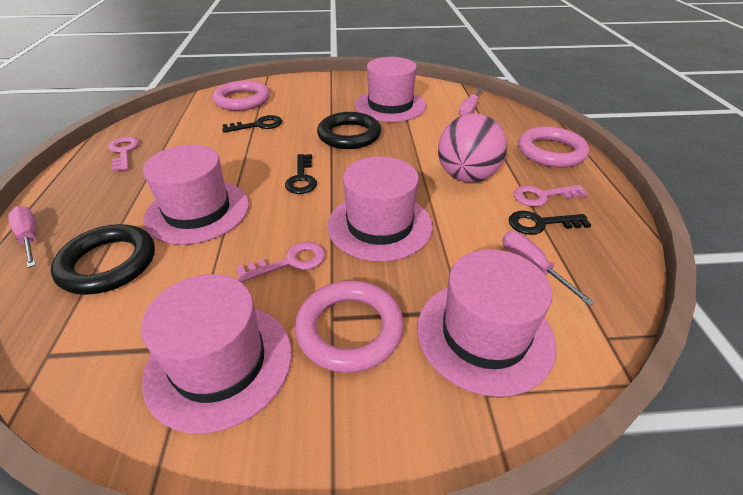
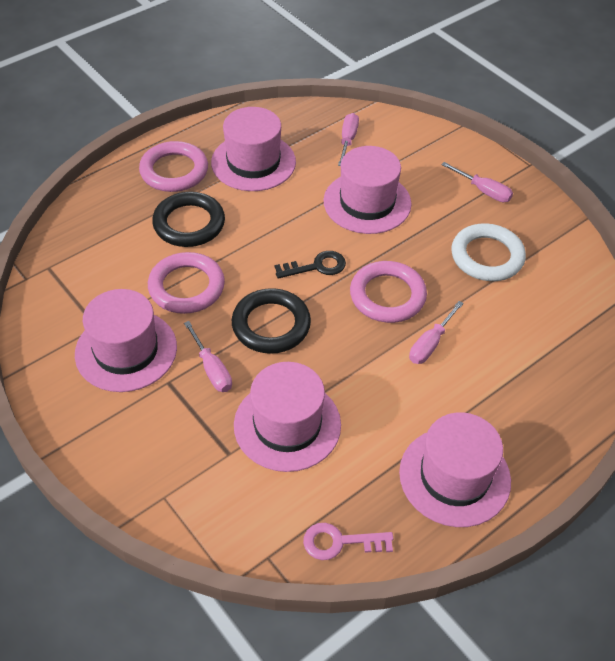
black key: [222,115,282,133] [285,154,317,194] [509,211,591,235] = 3 -> [275,251,346,279] = 1
pink ball: [438,113,507,183] = 1 -> none = 0
pink key: [108,137,139,172] [236,242,325,283] [513,185,588,207] = 3 -> [303,523,393,560] = 1
pink screwdriver: [8,206,37,268] [459,87,483,116] [502,231,595,306] = 3 -> [184,321,232,392] [338,113,359,166] [409,301,464,364] [441,162,513,202] = 4
white ring: none = 0 -> [451,223,526,281] = 1

